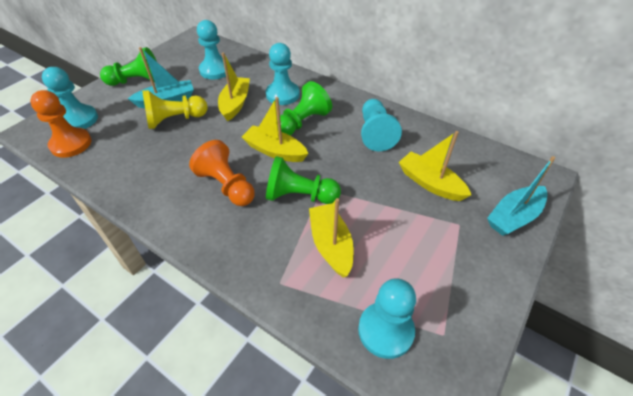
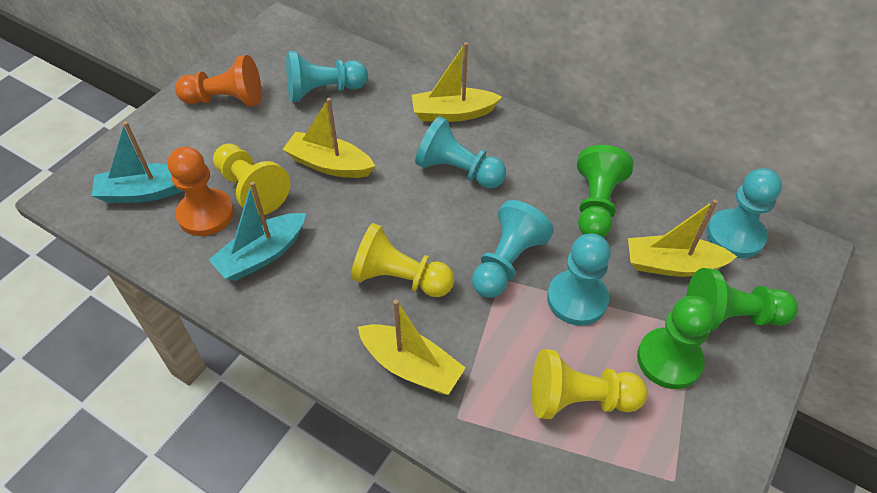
yellow pawn: [142,90,207,129] = 1 -> [213,143,290,216] [351,223,454,297] [532,349,648,419] = 3

